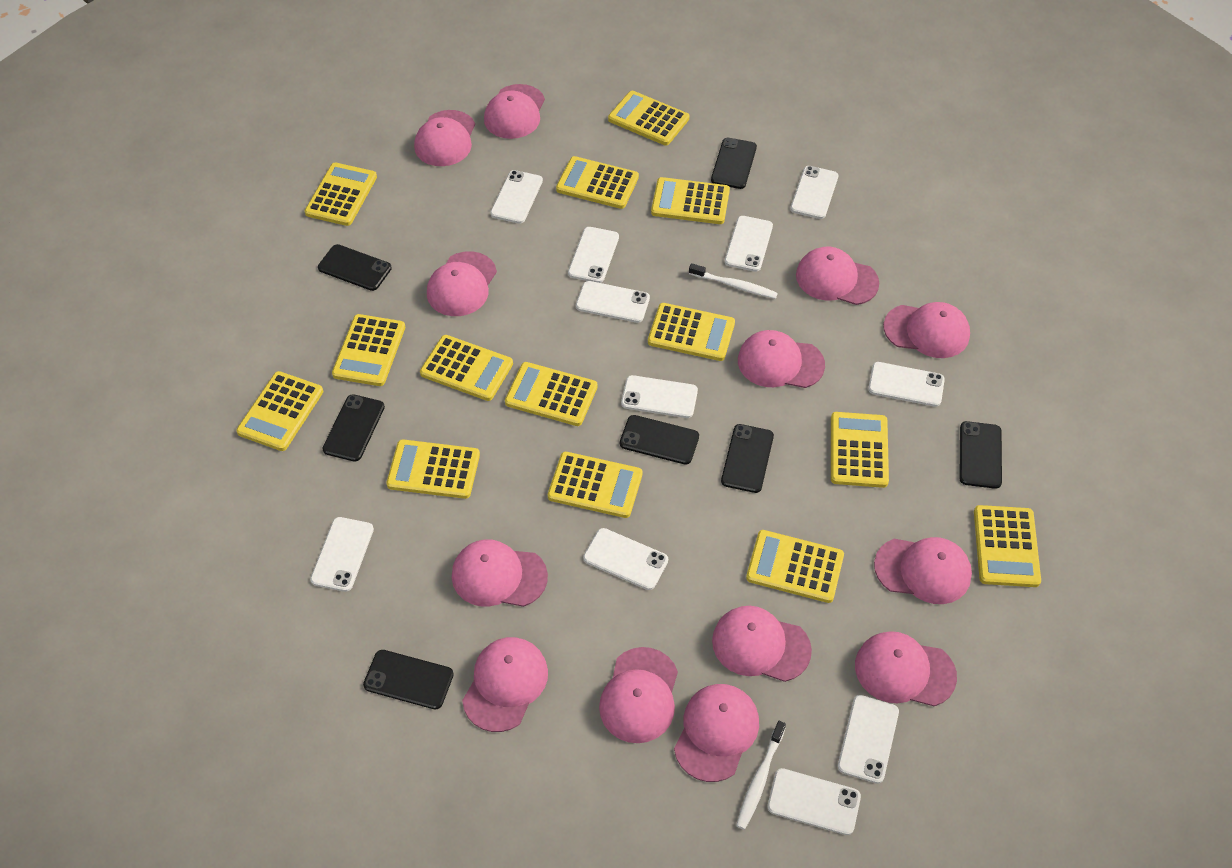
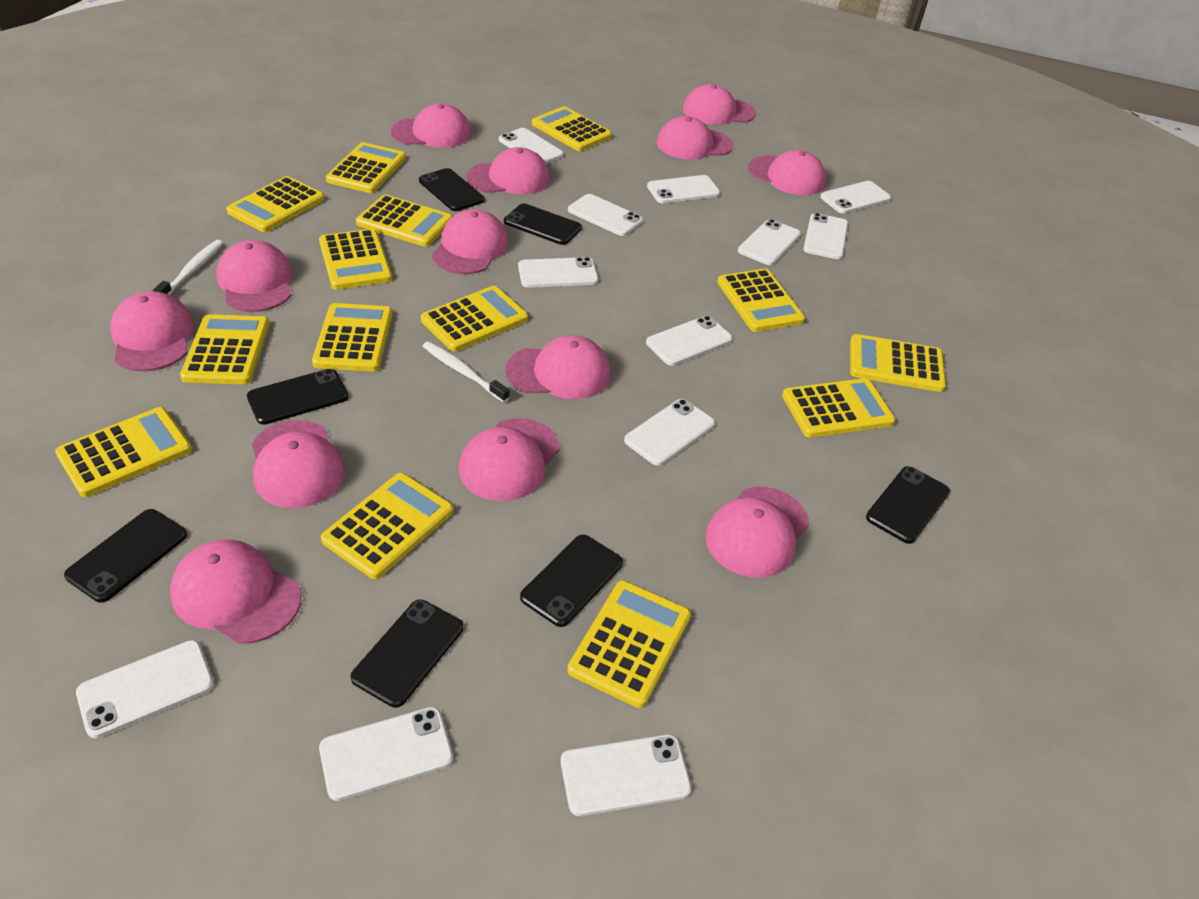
white phone: [310,517,374,592] [490,170,543,224] [568,227,619,283] [576,281,650,323] [583,528,668,590] [621,375,698,418] [725,216,773,272] [767,768,861,835] [790,166,838,219] [838,695,899,784] [868,362,945,407] = 11 -> [76,640,214,738] [319,707,453,801] [499,128,564,164] [518,257,598,288] [561,734,692,816] [568,194,643,236] [624,399,715,466] [646,316,732,366] [647,175,720,203] [738,219,801,265] [803,213,848,259] [820,181,891,214] = 12

